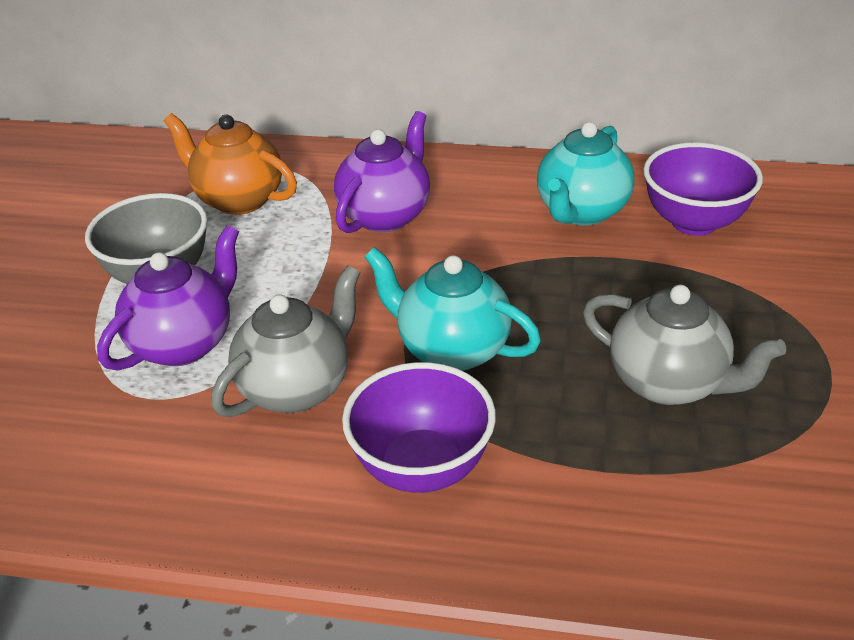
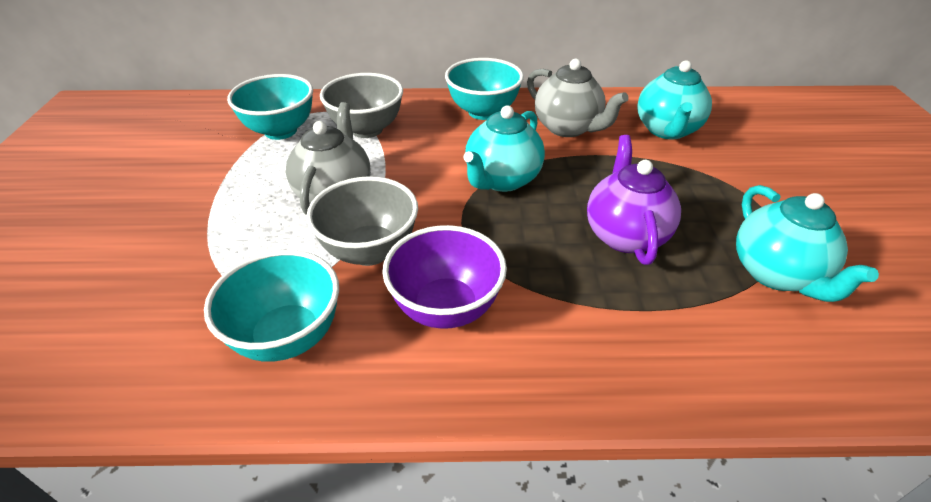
grey bowl: [85,193,208,284] = 1 -> [306,176,418,266] [320,73,403,138] = 2
orange teapot: [164,113,297,215] = 1 -> none = 0
purple bowl: [342,362,496,493] [643,142,763,236] = 2 -> [382,225,507,329] = 1
purple teapot: [97,225,239,371] [334,111,430,233] = 2 -> [587,135,681,265] = 1
turquoise bowl: none = 0 -> [204,250,339,362] [227,74,313,140] [445,58,524,120] = 3
turquoise teapot: [364,247,541,371] [537,122,634,226] = 2 -> [463,106,545,192] [637,60,712,140] [736,185,879,302] = 3

